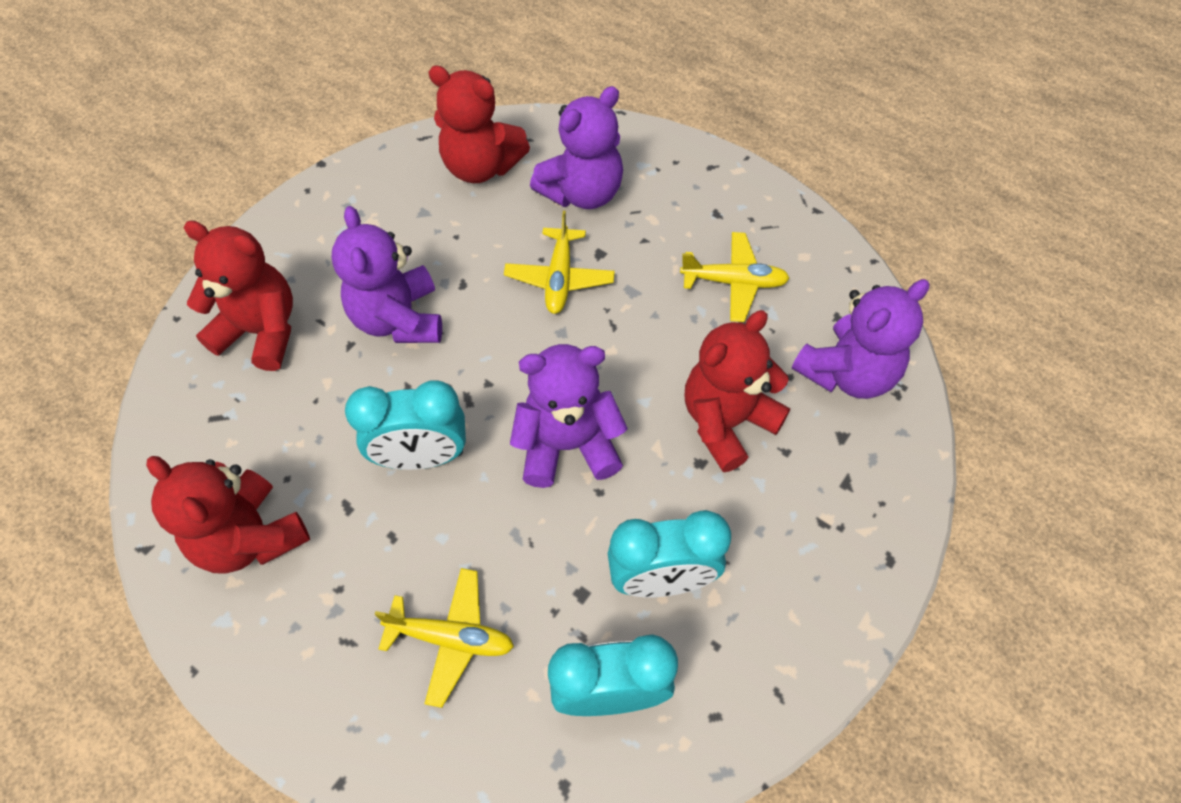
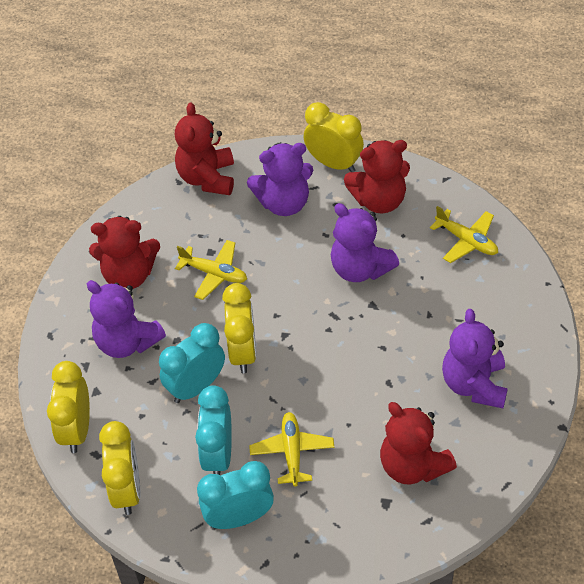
yellow clock: none = 0 -> [47,361,90,453] [99,421,141,515] [222,283,256,373] [303,102,364,172] = 4

